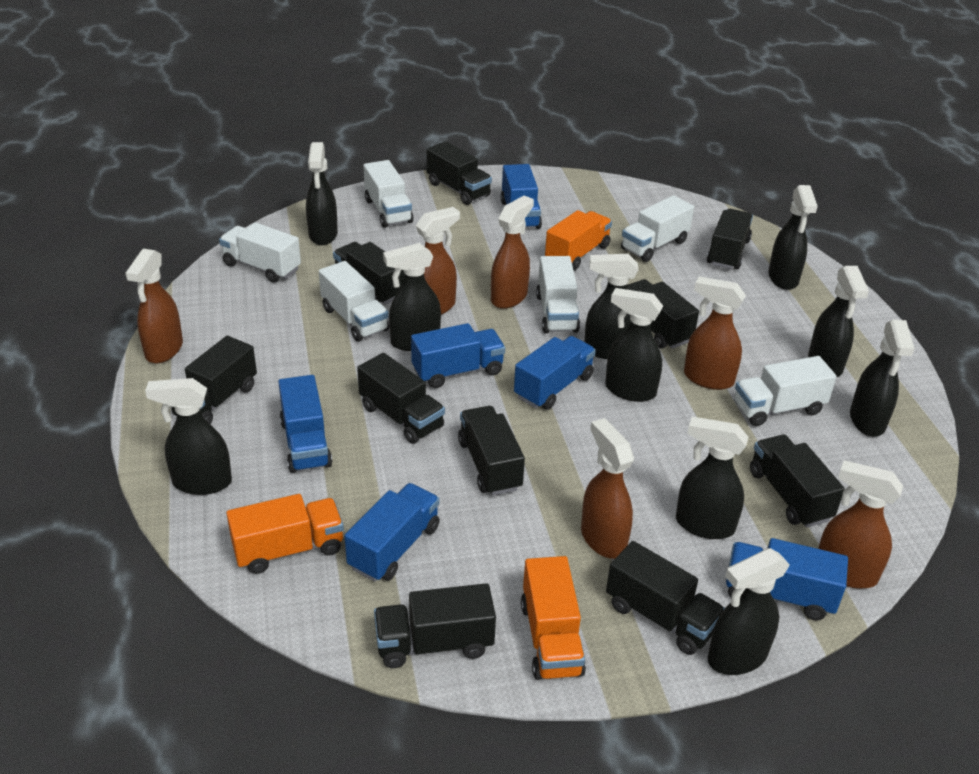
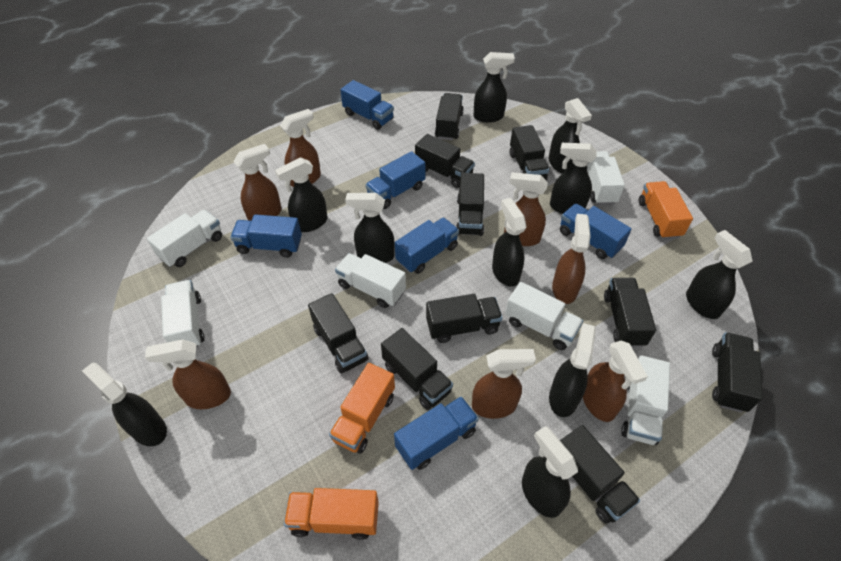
brown spray bottle: [125,249,183,363] [416,207,460,315] [491,196,534,309] [581,418,634,559] [684,276,746,390] [818,460,903,589] = 6 -> [145,339,231,409] [233,144,281,221] [280,109,321,187] [472,349,536,419] [504,172,548,246] [552,214,591,304] [583,340,648,422] = 7

